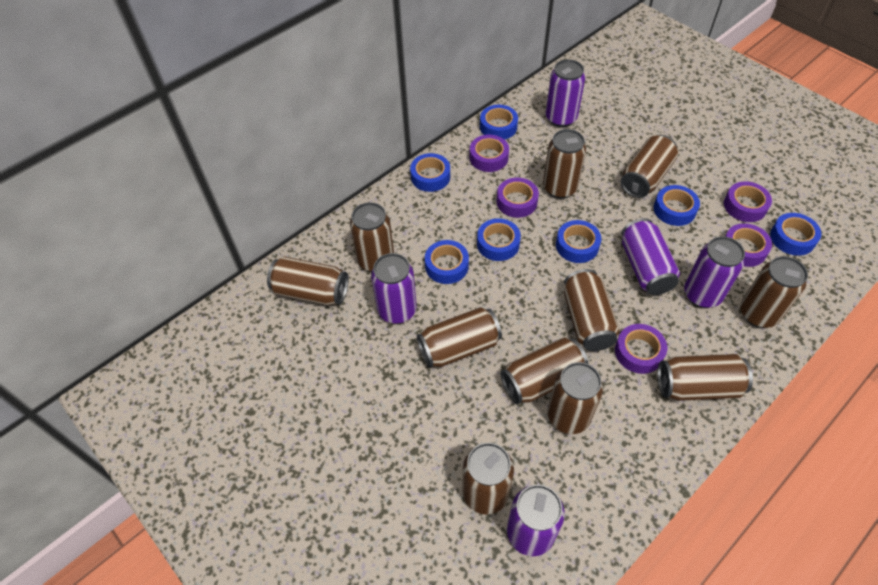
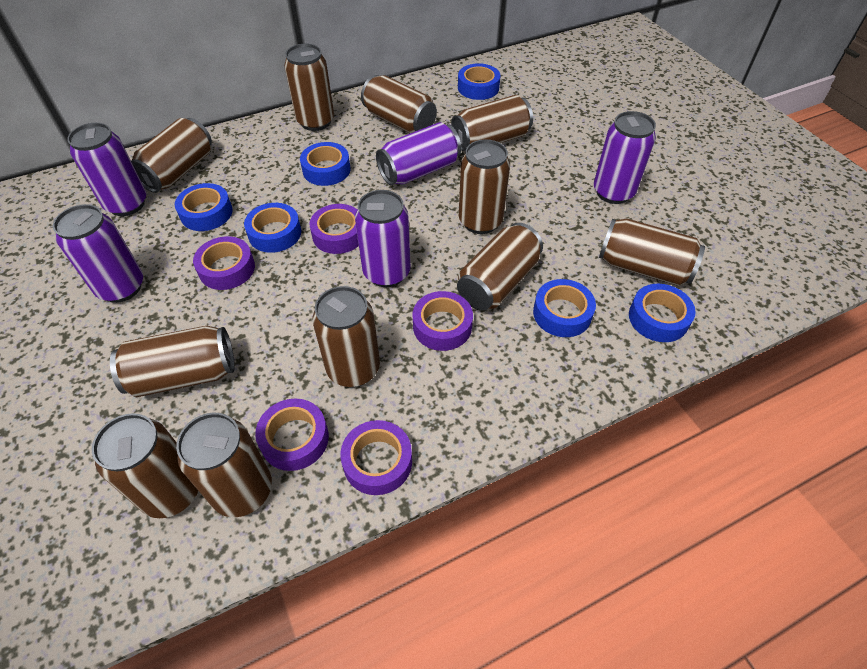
blue tape: [410,153,450,192] [425,240,469,284] [477,218,521,261] [480,105,518,140] [556,220,601,263] [654,185,700,226] [770,213,821,256] = 7 -> [175,183,233,231] [244,203,301,253] [300,142,351,186] [458,63,500,100] [533,279,596,337] [629,284,696,342] = 6

